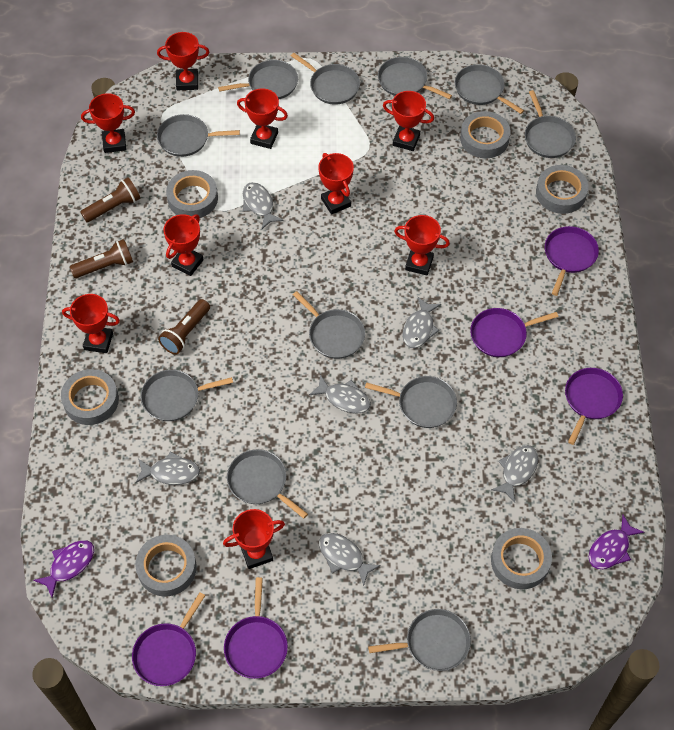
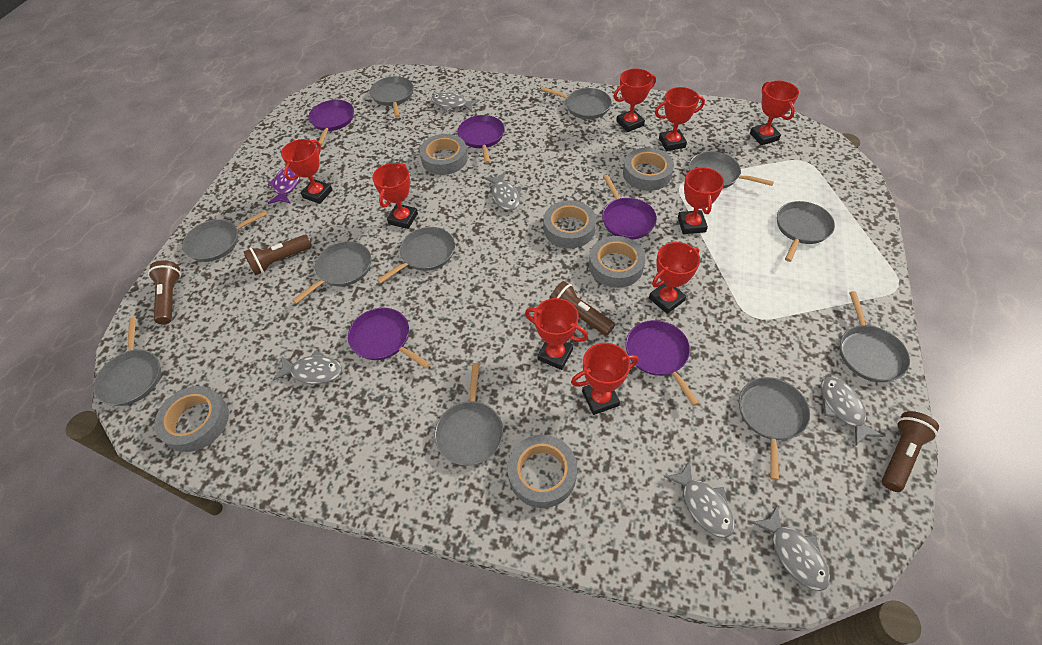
brown flashlight: [70,239,133,278] [80,178,140,222] [158,299,210,355] = 3 -> [148,260,181,324] [243,235,312,275] [549,281,615,336] [882,411,939,492] = 4
purple fish: [33,540,94,598] [589,515,644,569] = 2 -> [268,167,300,204] = 1

